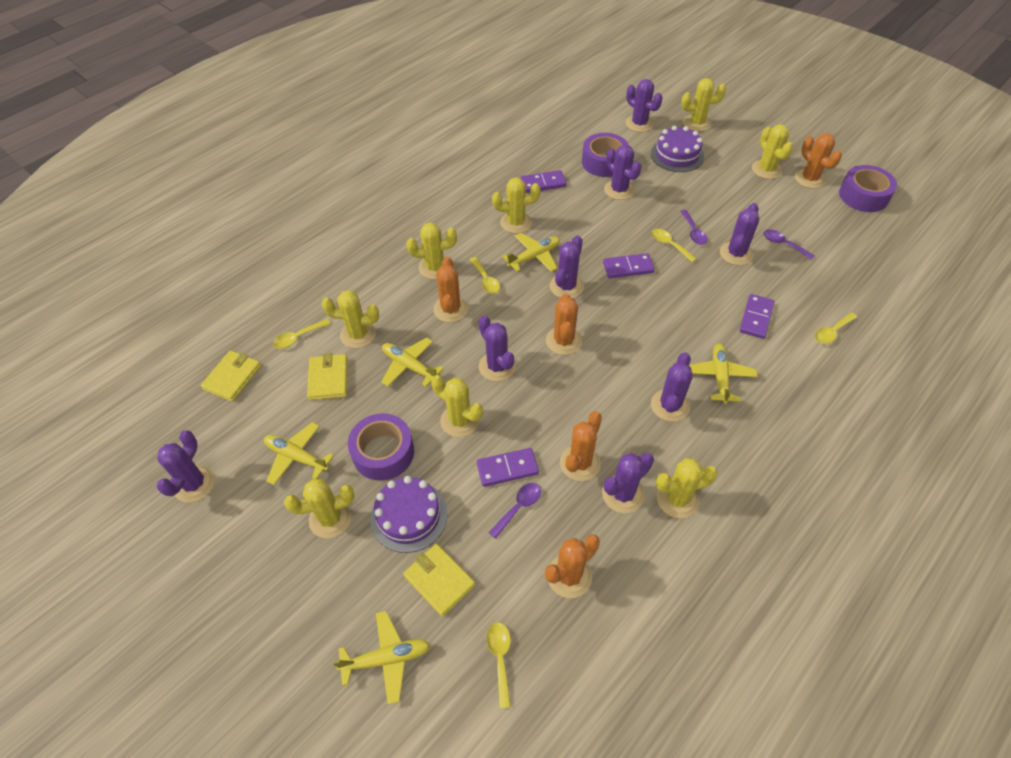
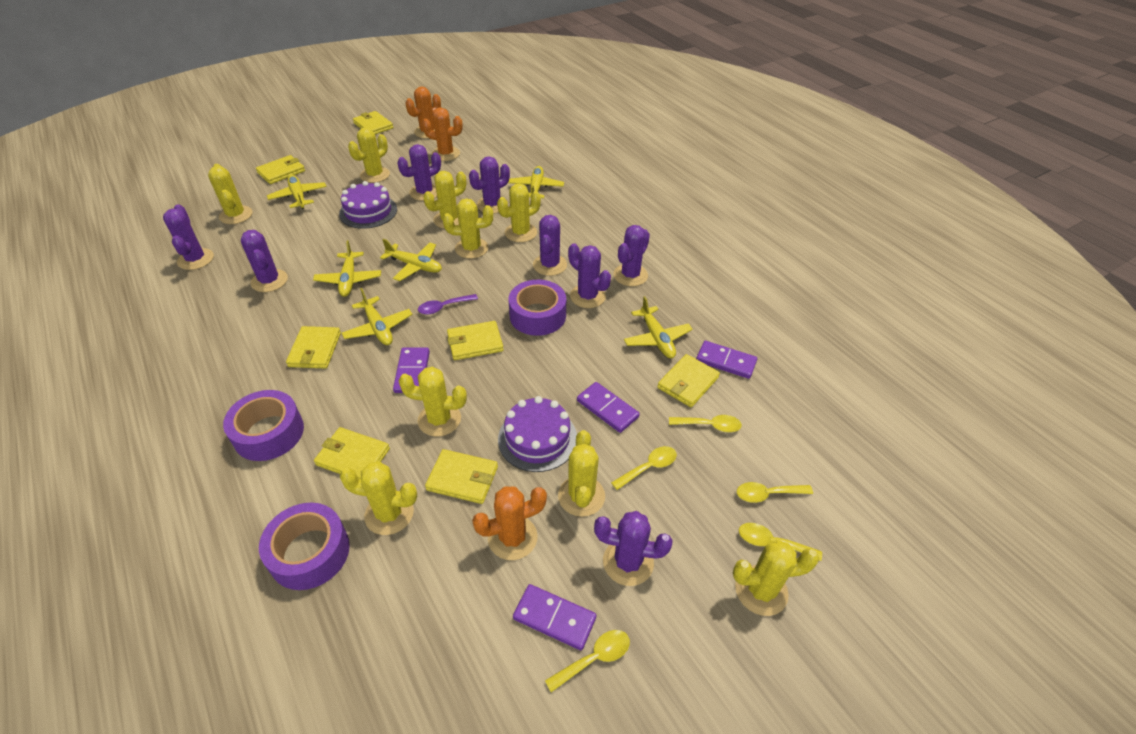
orange cactus: [433,257,468,323] [545,534,600,598] [546,294,582,355] [560,411,602,481] [795,133,842,189] = 5 -> [405,86,441,139] [422,107,463,161] [472,486,547,560] = 3
purple spoon: [489,483,541,539] [680,210,707,245] [763,229,815,260] = 3 -> [418,294,478,315] = 1
yellow cactus: [284,479,355,538] [322,290,379,348] [406,222,457,279] [431,375,483,437] [492,177,540,233] [656,458,718,518] [681,78,726,132] [752,124,793,179] = 8 -> [208,164,253,224] [340,461,417,535] [348,128,390,183] [399,367,467,437] [423,171,466,229] [443,198,493,259] [497,183,541,242] [558,430,605,517] [733,540,819,616] = 9
yellow plane: [264,422,334,485] [332,611,430,705] [381,337,444,387] [503,233,560,272] [689,344,758,404] = 5 -> [267,175,327,209] [313,240,381,297] [341,288,413,345] [380,239,442,281] [508,166,564,198] [624,296,692,358] = 6
yellow wallet: [201,351,261,402] [307,353,348,400] [403,544,475,617] = 3 -> [256,155,305,184] [286,326,341,369] [314,427,390,479] [353,111,393,135] [425,449,498,504] [447,321,504,360] [657,354,720,407] = 7

